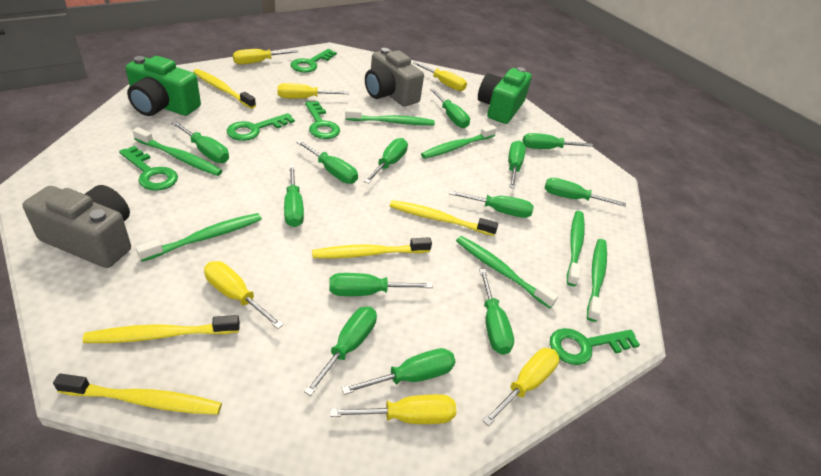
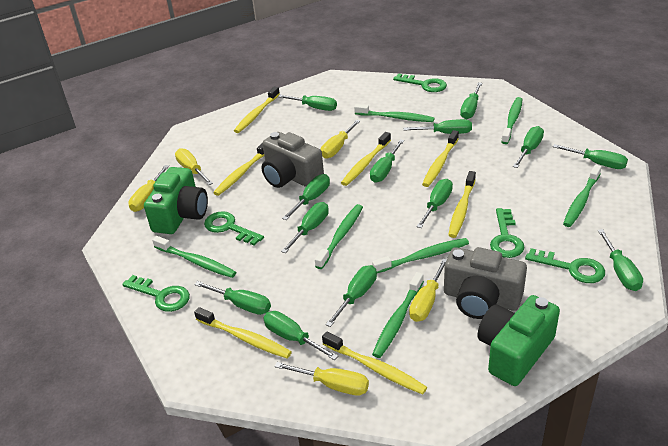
yellow screwdriver: [204,261,284,329] [233,49,299,65] [277,83,349,99] [330,394,456,424] [413,61,467,91] [482,348,560,426] = 6 -> [128,165,169,212] [175,148,213,185] [275,362,369,396] [321,120,360,159] [409,259,447,322] = 5
yellow toothbrush: [53,373,222,415] [82,315,240,343] [193,69,256,109] [312,237,432,259] [390,200,498,236] = 5 -> [194,307,292,358] [213,143,264,196] [234,86,280,133] [322,332,427,395] [341,132,391,186] [422,130,459,187] [449,171,476,238] = 7

